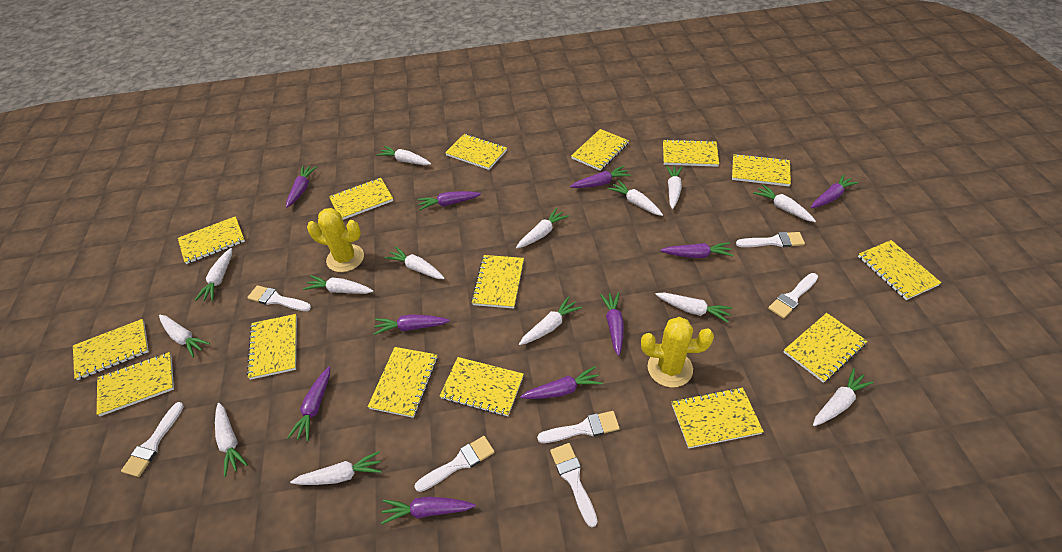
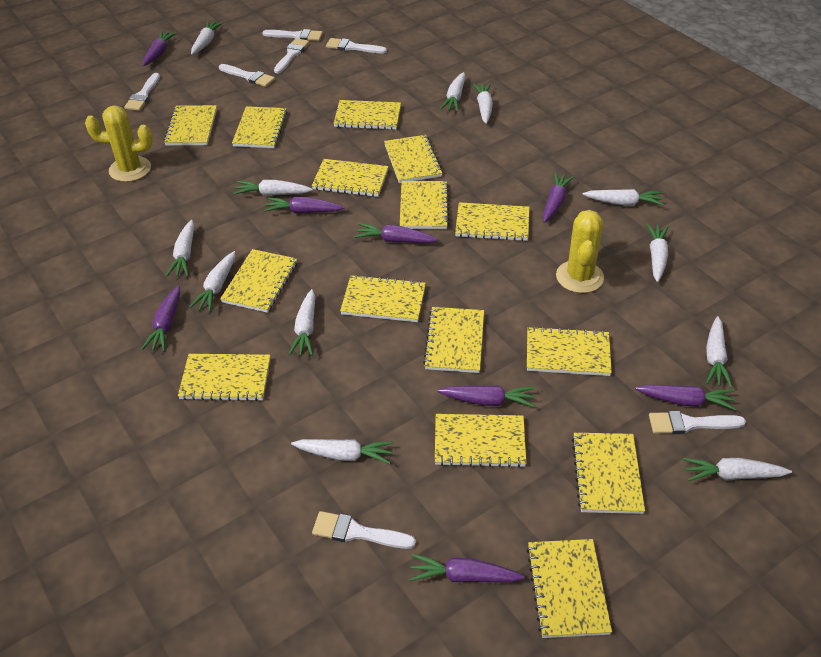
purple carrot: [286,166,317,208] [287,367,330,441] [374,314,450,335] [381,497,476,525] [417,191,481,210] [520,366,603,399] [570,166,631,188] [600,292,624,356] [660,242,733,258] [811,174,859,208] = 10 -> [141,286,180,352] [143,31,177,66] [264,197,345,213] [355,223,438,243] [409,554,525,582] [437,385,535,407] [543,172,574,223] [635,385,737,410] = 8
white carrot: [159,315,210,357] [195,248,232,301] [215,403,248,477] [290,451,382,485] [303,275,373,294] [377,146,431,165] [385,247,445,279] [516,208,569,248] [519,296,582,345] [608,180,663,216] [655,293,732,323] [666,165,683,209] [753,185,816,222] [813,368,874,426] = 14 -> [166,220,194,277] [189,251,235,312] [191,21,223,55] [234,180,313,196] [288,289,315,356] [291,439,394,464] [440,72,465,112] [473,83,493,124] [583,189,664,206] [646,224,669,282] [683,458,792,481] [706,316,732,387] = 12

